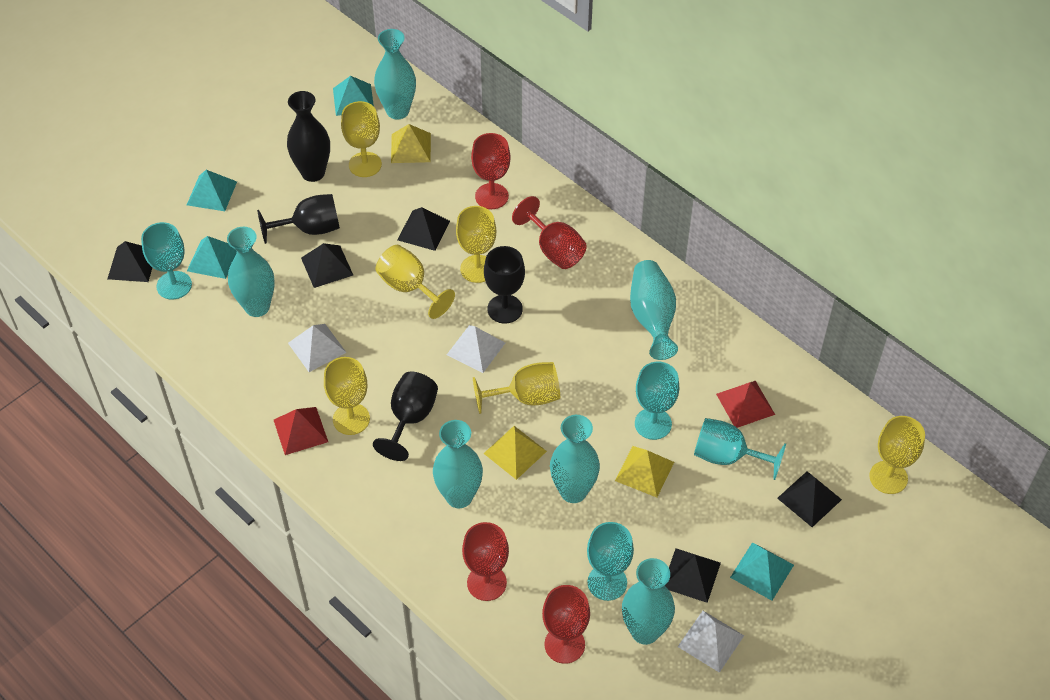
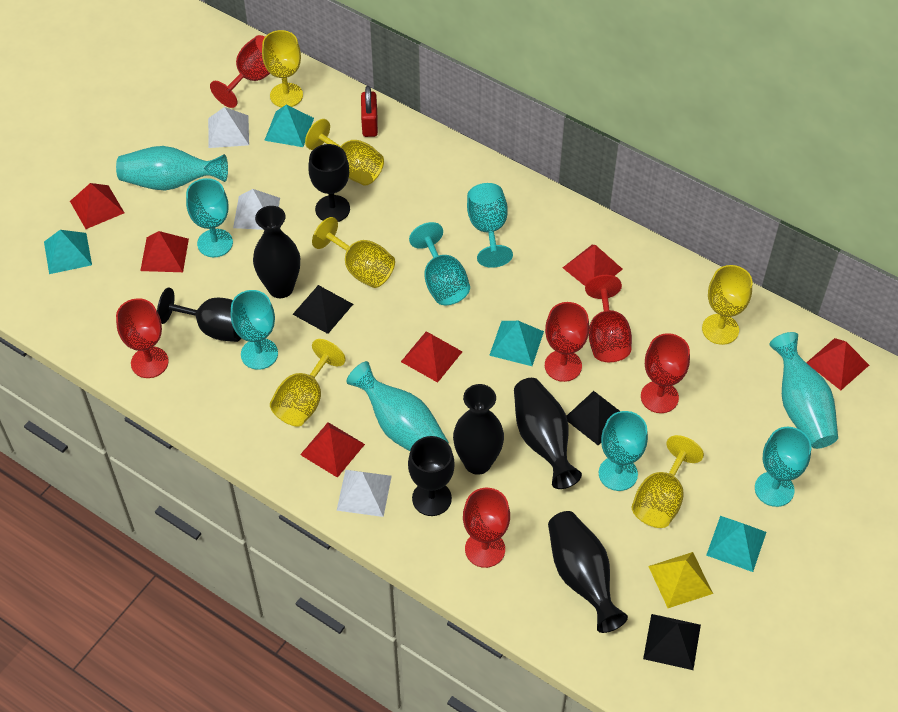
black pyramid: [108,241,152,282] [301,243,353,288] [397,207,450,251] [665,548,721,603] [777,471,842,527] = 5 -> [293,285,353,334] [567,391,620,446] [643,614,701,670] = 3
black vase: [287,91,330,182] = 1 -> [253,206,300,298] [453,384,504,475] [514,378,582,489] [548,511,628,633] = 4
red goblet: [462,522,509,601] [471,133,511,209] [512,196,587,269] [542,585,590,664] = 4 -> [116,298,169,378] [210,35,270,108] [463,488,510,568] [545,302,589,382] [585,275,632,362] [641,333,690,413] = 6
red padlock: none = 0 -> [361,86,378,137] = 1
red pyramid: [274,407,328,455] [716,381,775,428] = 2 -> [70,183,124,229] [140,231,189,272] [300,422,365,478] [401,332,462,383] [563,245,623,286] [806,338,869,390] = 6
turquoise goblet: [141,222,192,300] [587,522,634,601] [635,362,679,440] [694,418,786,480] = 4 -> [186,178,233,257] [231,290,278,370] [409,222,470,305] [467,183,513,268] [599,411,648,491] [755,427,811,507] = 6
turquoise vase: [227,227,275,317] [374,29,416,120] [433,420,483,508] [550,415,600,503] [622,558,675,645] [630,260,678,360] = 6 -> [116,146,228,190] [346,361,449,451] [769,332,838,449] = 3
yellow pyramid: [391,124,431,163] [483,426,547,480] [615,446,674,497] = 3 -> [648,552,713,608] = 1

